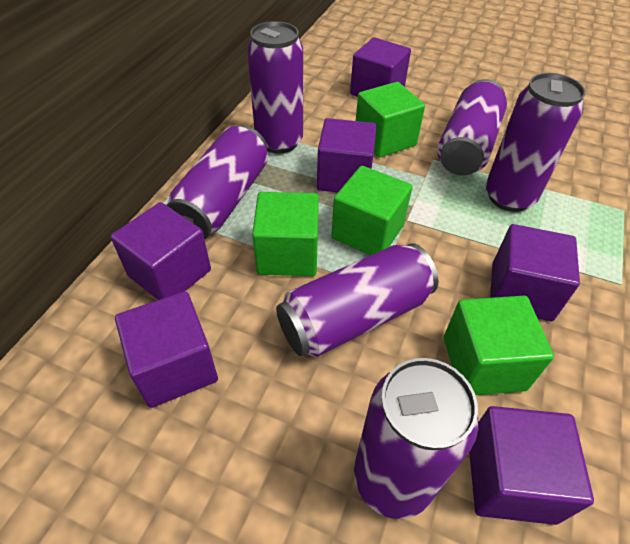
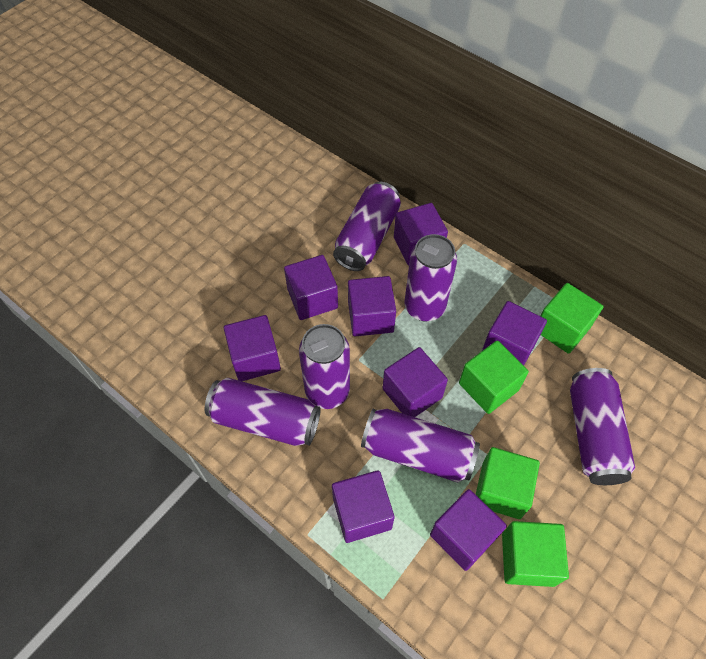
purple cube: [111,202,211,300] [115,291,218,408] [317,118,377,192] [350,37,411,97] [469,406,594,525] [490,224,580,321] = 6 -> [224,315,281,381] [284,255,338,320] [332,470,395,543] [348,276,396,336] [382,347,448,417] [394,203,448,265] [430,489,507,571] [482,301,547,365] = 8

